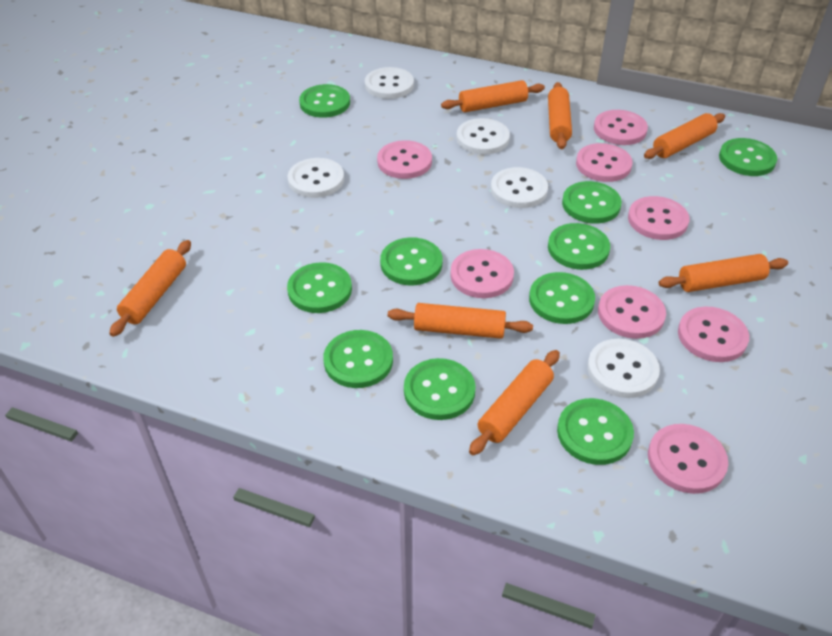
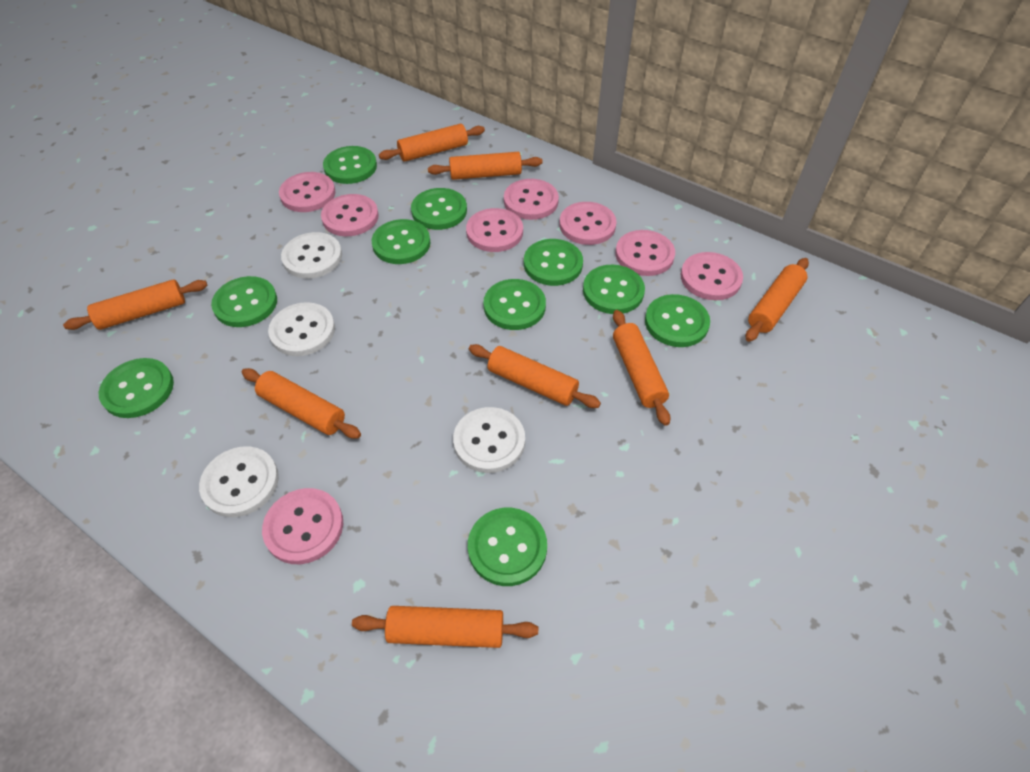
orange rolling pin: [109,240,191,337] [388,303,533,339] [441,80,545,112] [469,350,560,455] [548,82,572,149] [644,113,725,159] [659,254,788,292] = 7 -> [63,279,208,330] [242,368,361,439] [352,606,538,648] [379,124,485,162] [428,152,543,180] [469,344,601,408] [613,310,670,426] [746,258,809,342] = 8
white button: [288,158,344,198] [365,67,414,99] [456,118,510,155] [491,167,548,208] [587,339,660,398] = 5 -> [199,446,279,517] [268,302,335,356] [281,232,342,279] [453,407,525,473] = 4

